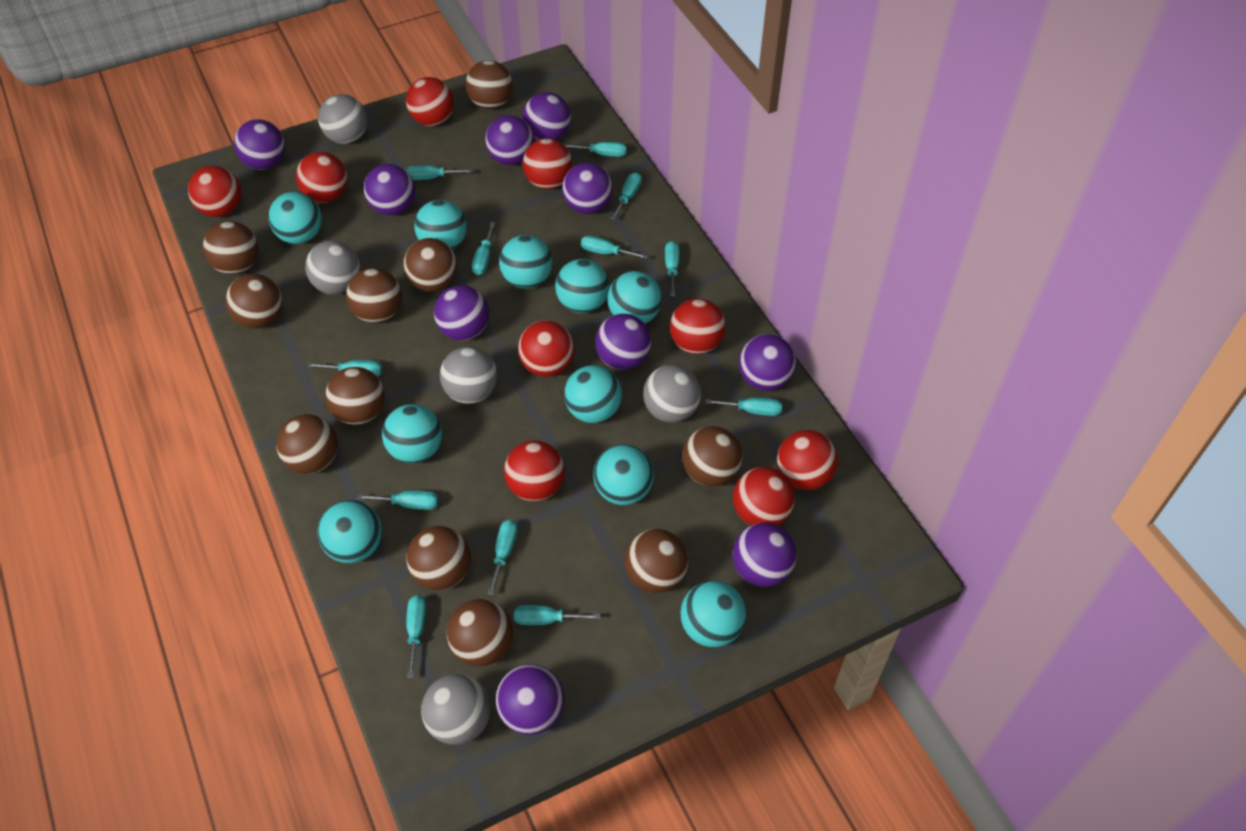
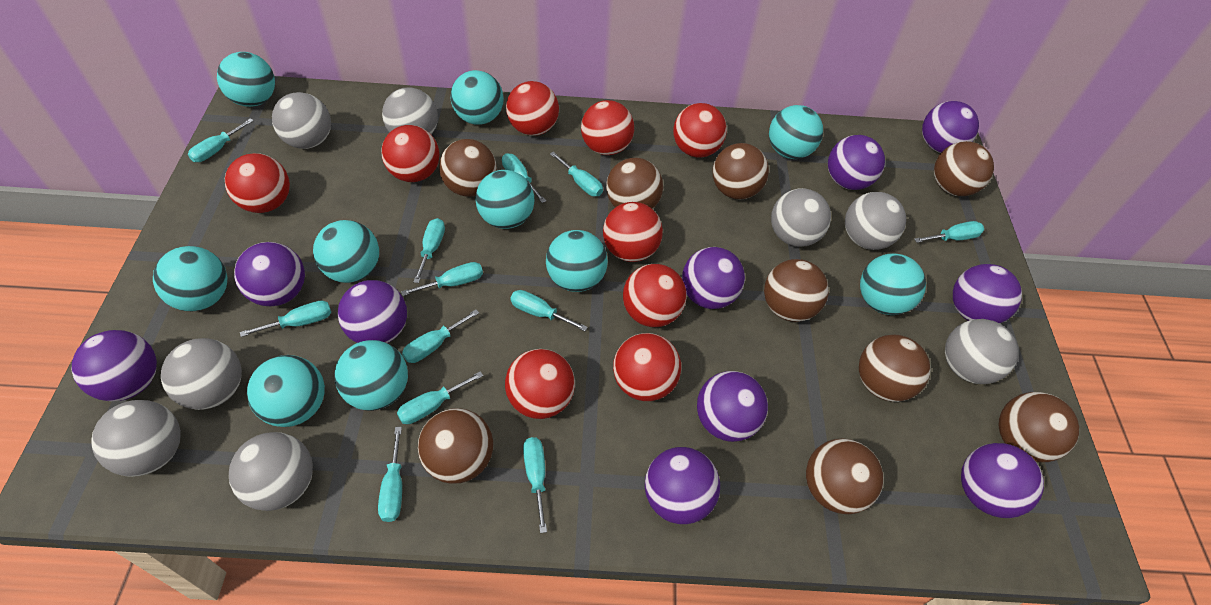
brown ball: [203,221,258,274] [225,274,282,329] [276,414,338,474] [325,367,385,425] [346,268,402,323] [403,238,457,292] [406,526,471,590] [447,599,514,666] [466,60,513,109] [625,529,688,593] [682,426,742,486] = 11 -> [418,408,493,484] [439,139,497,197] [606,158,663,209] [713,143,769,200] [764,259,829,322] [806,439,884,514] [859,335,930,402] [934,141,994,196] [999,392,1079,462] = 9
grey ball: [305,240,360,294] [318,94,367,144] [421,674,491,745] [440,347,498,404] [643,365,701,422] = 5 -> [91,400,181,477] [161,338,242,410] [229,432,313,511] [272,92,331,149] [382,87,438,134] [771,188,831,247] [845,192,906,250] [945,319,1018,384] = 8

